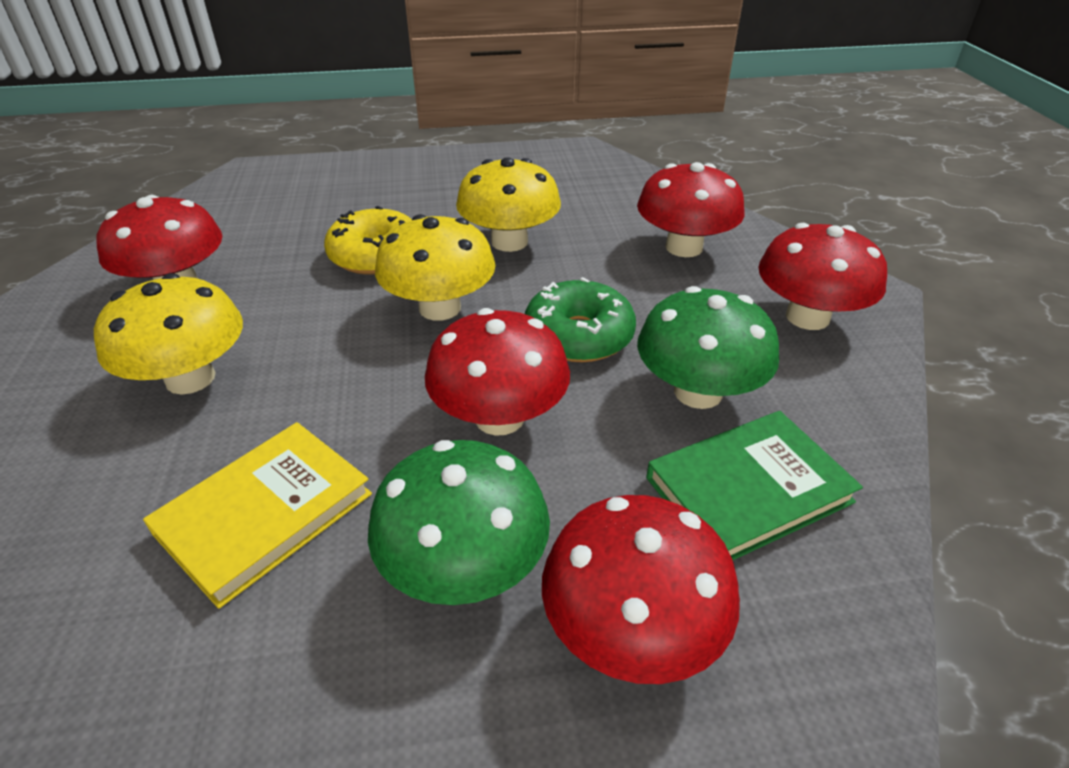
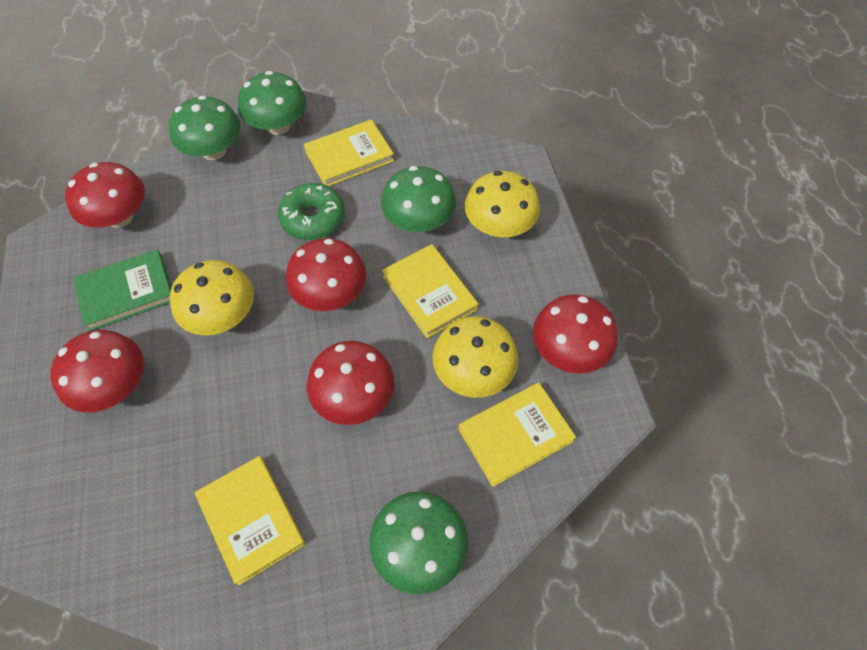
green mushroom: [368,440,550,605] [638,286,779,409] = 2 -> [169,96,241,160] [238,71,307,135] [369,491,468,594] [381,166,456,232] = 4
yellow book: [143,422,372,609] = 1 -> [194,456,306,586] [304,119,394,186] [382,244,478,338] [458,383,576,487] = 4
yellow donut: [324,206,412,275] = 1 -> none = 0

